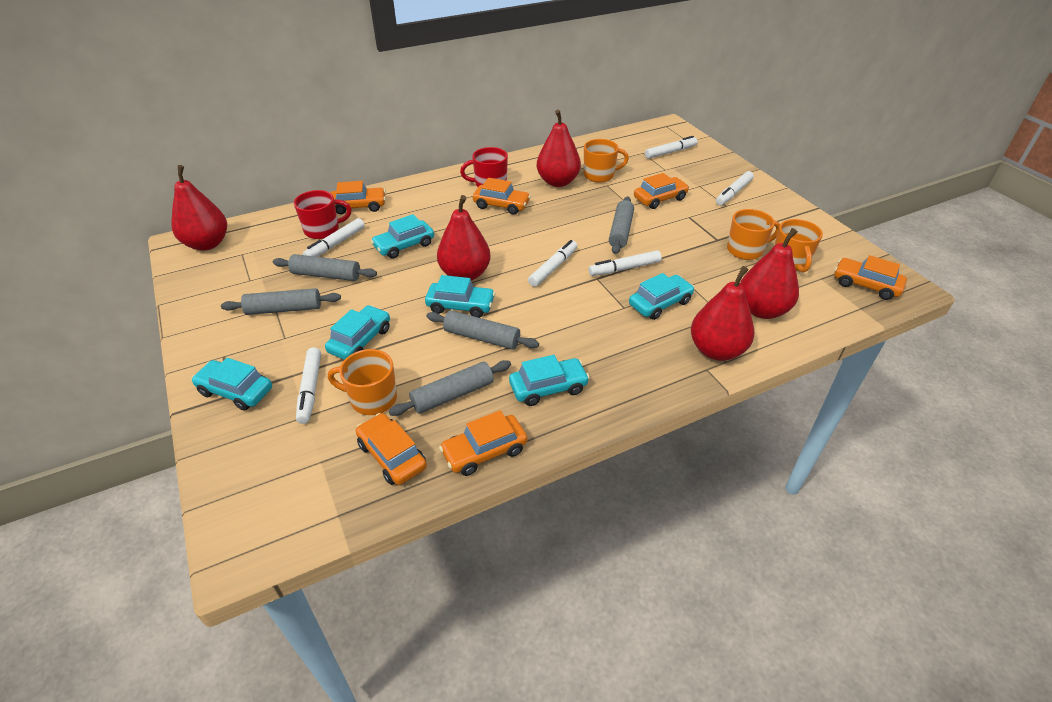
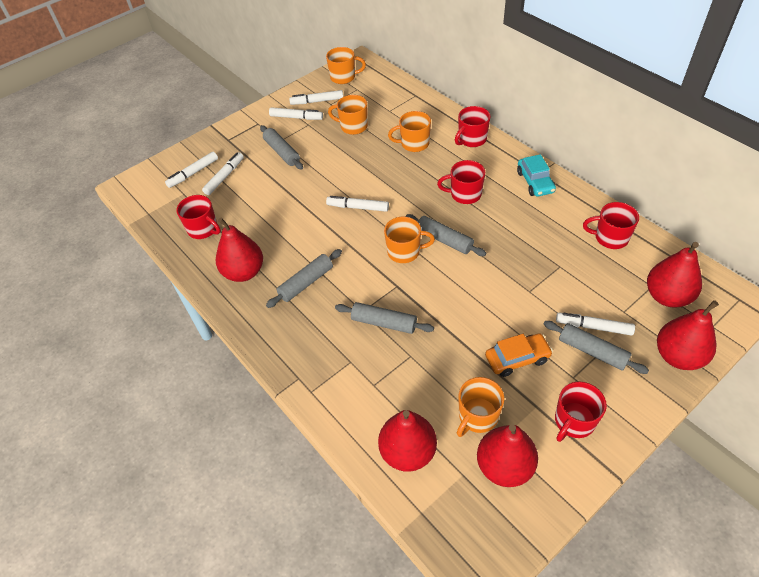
orange car: [330,181,386,214] [356,413,427,485] [439,410,527,476] [473,178,531,215] [634,173,689,209] [834,255,907,300] = 6 -> [485,333,553,377] = 1
orange mug: [328,349,397,415] [584,139,629,183] [727,209,780,260] [774,219,823,272] = 4 -> [326,47,366,84] [328,95,368,135] [384,217,435,263] [388,111,431,152] [457,377,504,437] = 5
red mug: [294,190,351,239] [460,147,508,187] = 2 -> [176,195,221,239] [437,160,485,204] [455,106,491,147] [555,381,607,442] [583,202,639,249] = 5
turquoise car: [192,358,272,411] [325,305,390,360] [371,214,434,259] [425,275,495,318] [509,355,590,406] [629,273,694,320] = 6 -> [517,154,556,197] = 1

